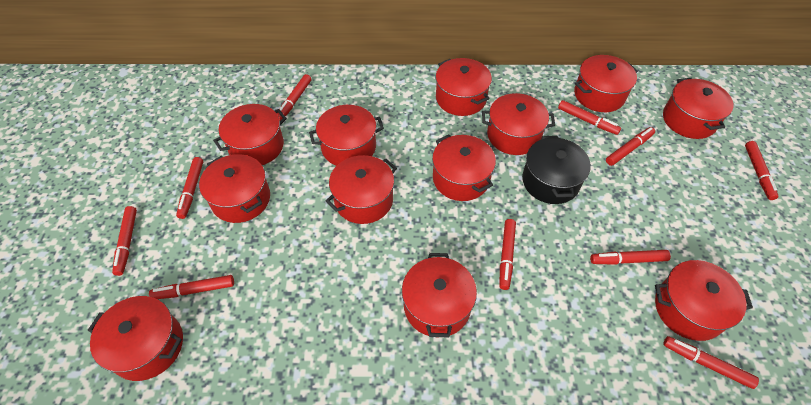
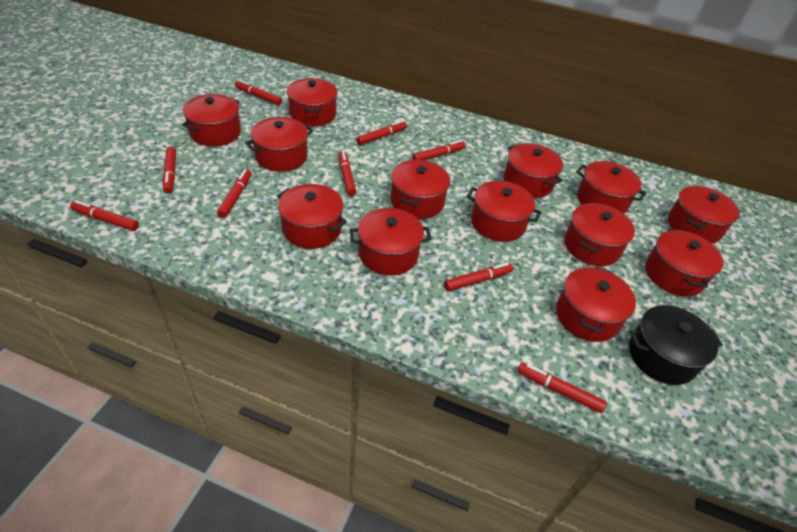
red marker: [112,206,137,276] [149,275,234,299] [176,157,203,219] [277,74,311,120] [499,219,516,290] [558,100,621,135] [590,250,671,265] [606,127,655,166] [664,336,759,389] [745,141,778,200] = 10 -> [70,200,139,231] [163,147,176,193] [217,169,252,218] [235,80,282,105] [338,151,356,196] [356,121,407,145] [412,140,466,160] [444,263,513,291] [517,363,607,413] = 9
red pot: [88,296,183,381] [199,154,270,223] [213,104,287,165] [309,105,384,166] [326,155,397,224] [402,253,477,337] [432,134,496,201] [436,58,492,116] [482,93,555,155] [574,55,638,112] [655,260,753,341] [663,78,734,139] = 12 -> [182,94,241,146] [245,117,313,172] [277,184,347,249] [286,78,338,126] [350,208,431,275] [390,160,450,219] [467,181,541,242] [504,143,563,198] [556,267,636,342] [564,203,635,266] [576,161,646,214] [646,229,723,297] [668,186,739,244] = 13

